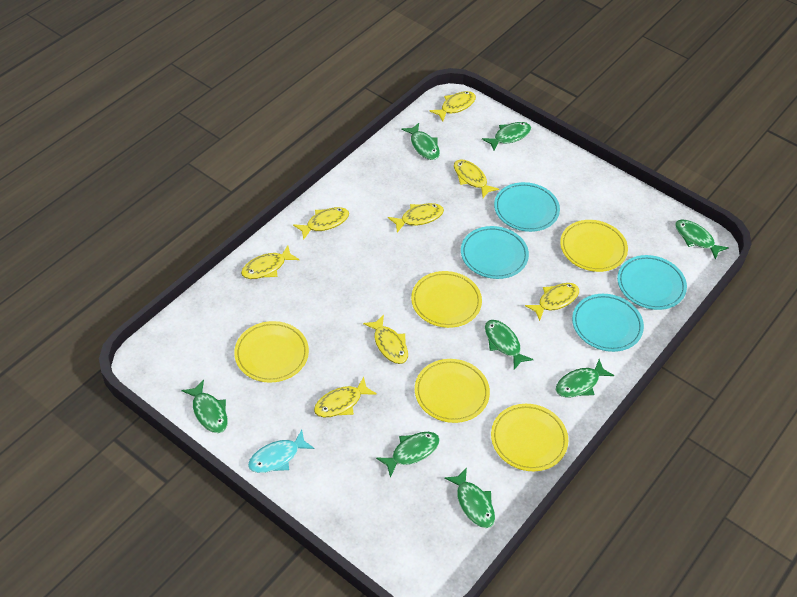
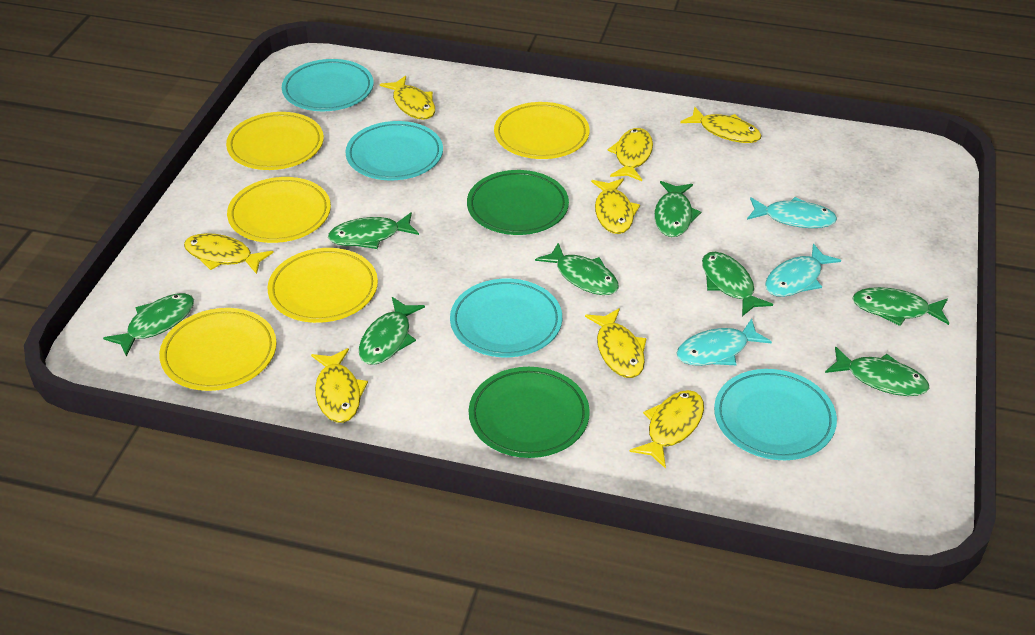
green plate: none = 0 -> [467,170,569,235] [469,367,590,458] = 2
turquoise fish: [248,430,315,473] = 1 -> [676,319,772,366] [747,197,837,228] [765,244,841,297] = 3

